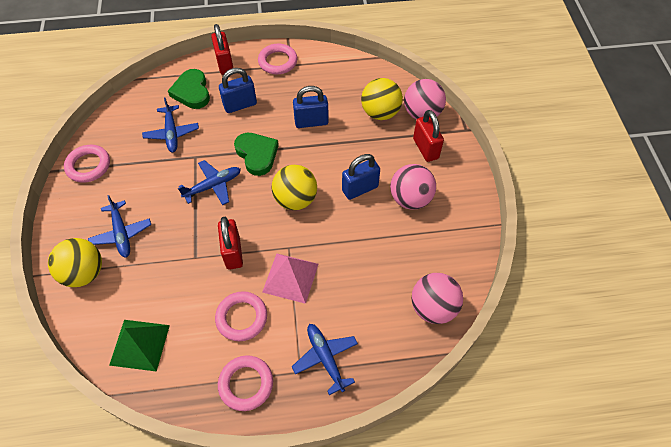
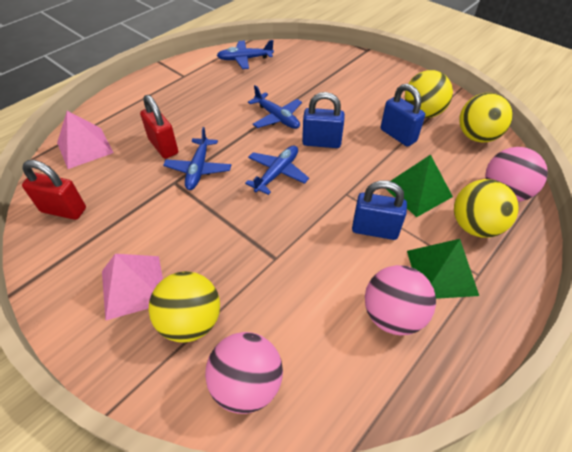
green heart: [168,69,210,109] [234,133,279,176] = 2 -> none = 0
green pyramid: [109,320,170,372] = 1 -> [386,155,453,217] [407,239,479,299] = 2
pink pyramid: [262,254,318,304] = 1 -> [57,111,114,169] [102,254,163,321] = 2
pink ring: [64,145,110,183] [215,291,267,341] [218,355,273,411] [258,43,298,74] = 4 -> none = 0
red padlock: [211,24,233,75] [218,217,243,269] [413,110,444,162] = 3 -> [22,160,86,220] [140,95,178,159] = 2
yellow ball: [48,238,102,287] [272,165,317,210] [361,78,403,120] = 3 -> [149,271,220,343] [405,70,453,118] [454,179,519,238] [459,93,513,142] = 4

